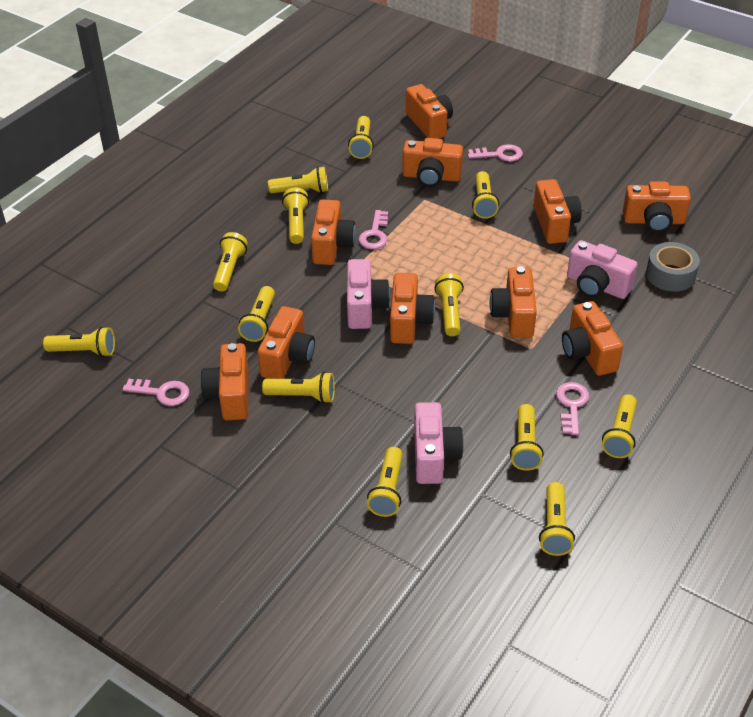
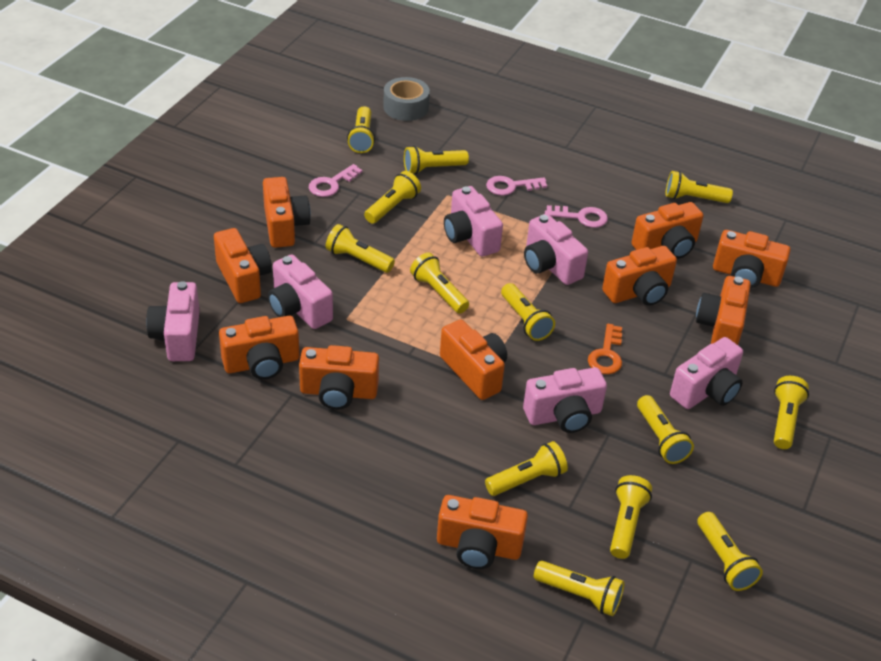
orange key: none = 0 -> [588,324,622,374] = 1
pink camera: [347,259,390,329] [414,402,464,484] [567,240,638,299] = 3 -> [146,281,200,361] [268,254,333,329] [444,186,503,257] [523,367,607,433] [524,214,588,285] [670,337,743,409] = 6
pink key: [123,379,189,406] [359,210,388,249] [468,144,523,162] [556,382,589,435] = 4 -> [309,164,363,197] [486,176,547,196] [545,205,608,228] = 3

